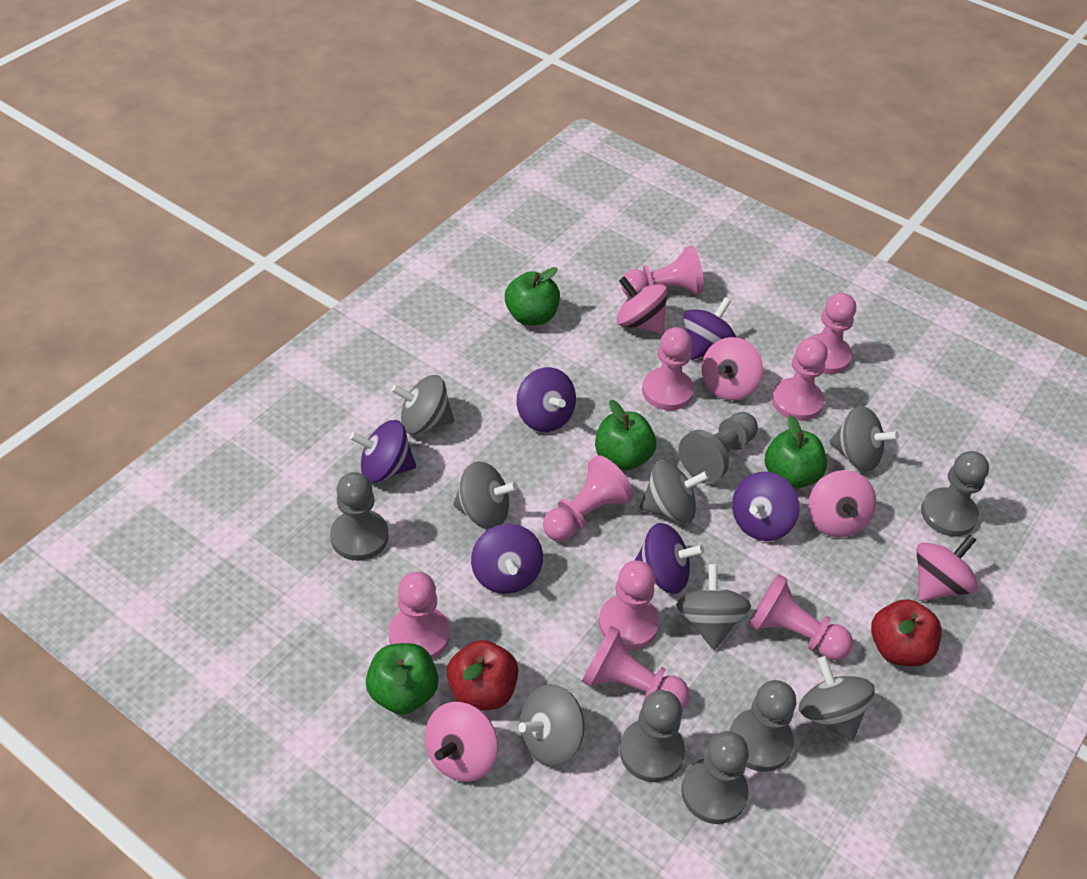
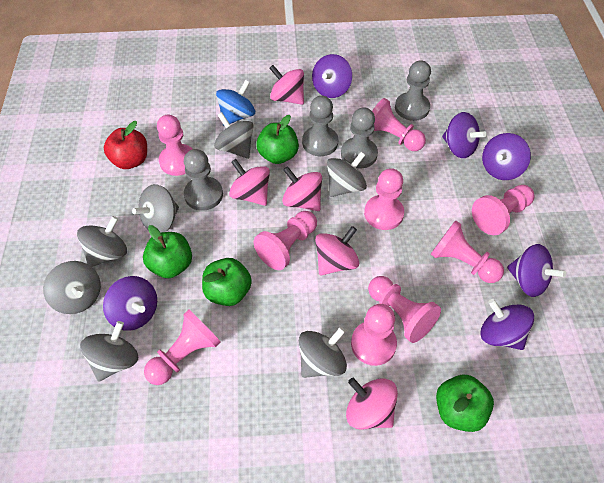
blue spinning top: none = 0 -> [216,80,255,126] = 1
grey pawn: [330,472,389,561] [620,690,685,782] [679,412,758,483] [681,731,749,824] [730,680,796,772] [921,451,989,536] = 6 -> [184,149,223,211] [302,96,338,156] [341,107,378,169] [395,60,431,121] = 4
red apple: [447,640,519,710] [871,599,942,666] = 2 -> [104,121,147,169] = 1

